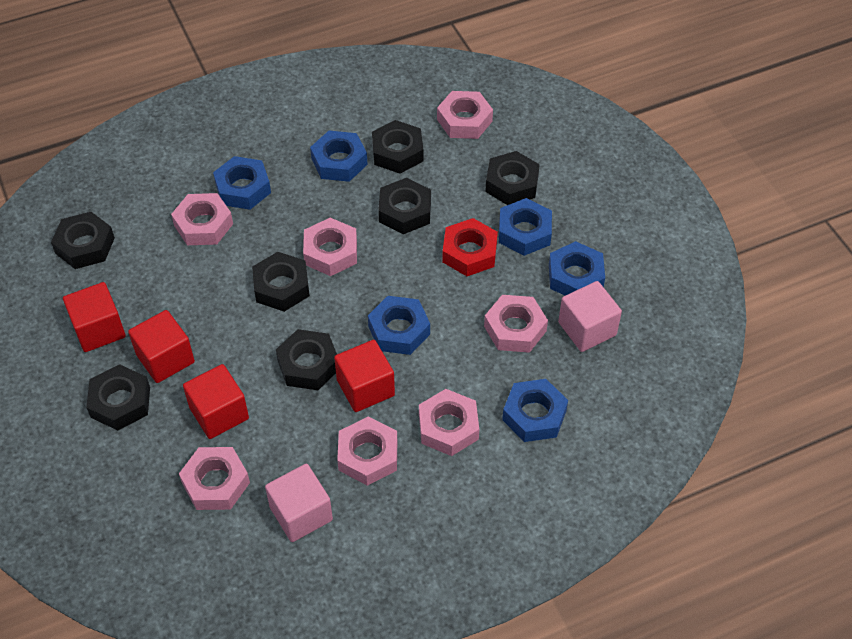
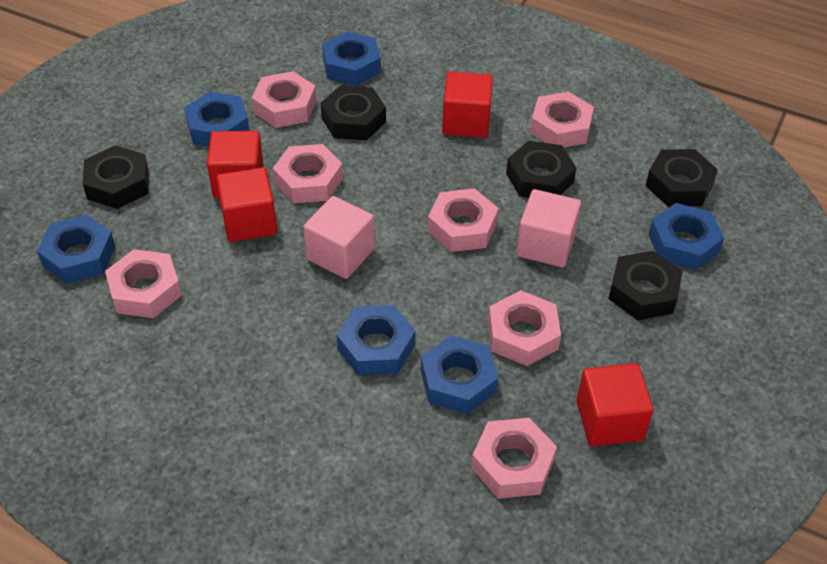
black nut: [51,212,115,269] [86,364,150,430] [252,252,310,312] [276,329,337,390] [372,120,423,174] [378,178,431,234] [485,151,540,205] = 7 -> [83,145,149,209] [321,85,386,140] [506,141,576,198] [608,251,683,320] [645,149,718,207] = 5
red nut: [442,218,498,276] = 1 -> none = 0

